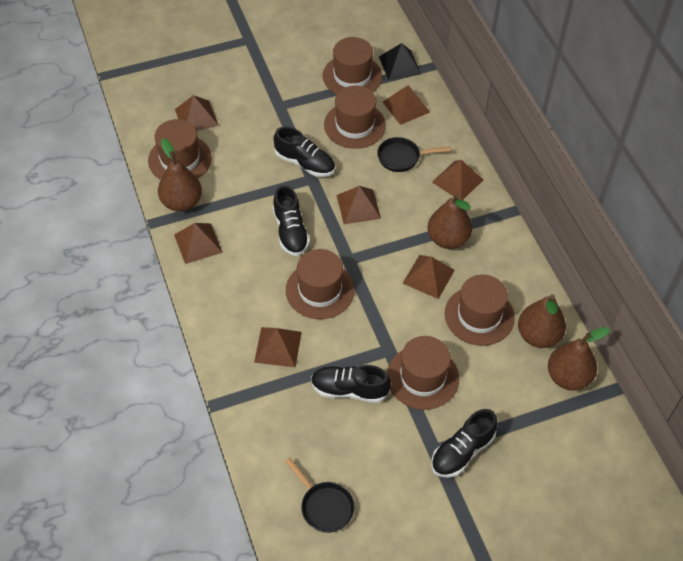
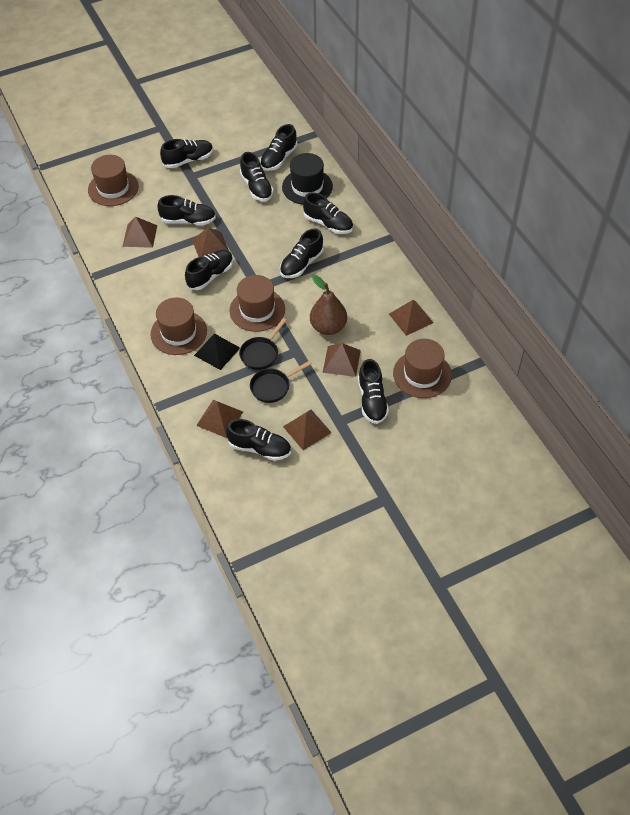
black hat: none = 0 -> [282,153,333,205] = 1
black shoe: [273,185,310,256] [274,126,335,177] [311,365,391,403] [431,409,498,478] = 4 -> [157,195,216,225] [160,139,213,168] [185,250,233,290] [226,419,291,461] [240,152,274,201] [260,124,298,171] [280,228,324,278] [303,193,353,234] [358,359,389,424] = 9
brown hat: [148,119,212,180] [286,249,354,319] [323,37,382,94] [324,86,386,149] [387,336,459,410] [445,275,515,346] = 6 -> [88,155,139,206] [150,298,207,355] [230,275,285,332] [393,339,452,398] = 4
brown pear: [158,138,202,212] [427,194,472,249] [518,294,566,348] [548,327,610,391] = 4 -> [310,275,347,335] = 1
brown pyramid: [174,223,223,264] [175,95,219,131] [254,327,302,367] [337,186,381,224] [383,85,430,125] [402,255,455,299] [432,160,484,200] = 7 -> [122,217,157,248] [192,227,229,257] [196,400,243,438] [283,410,332,450] [322,343,361,377] [389,300,433,336] = 6

